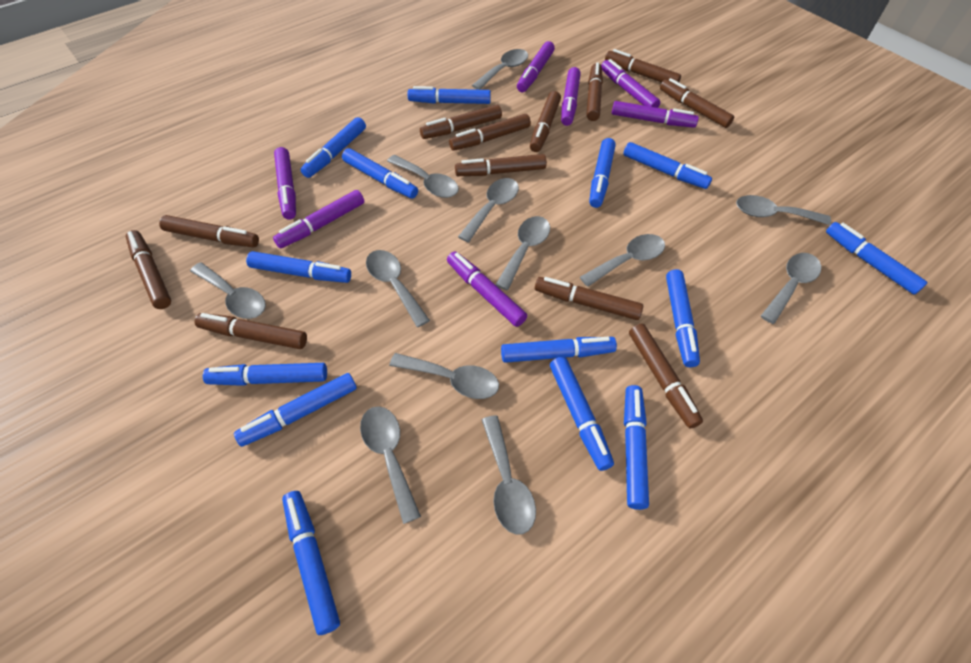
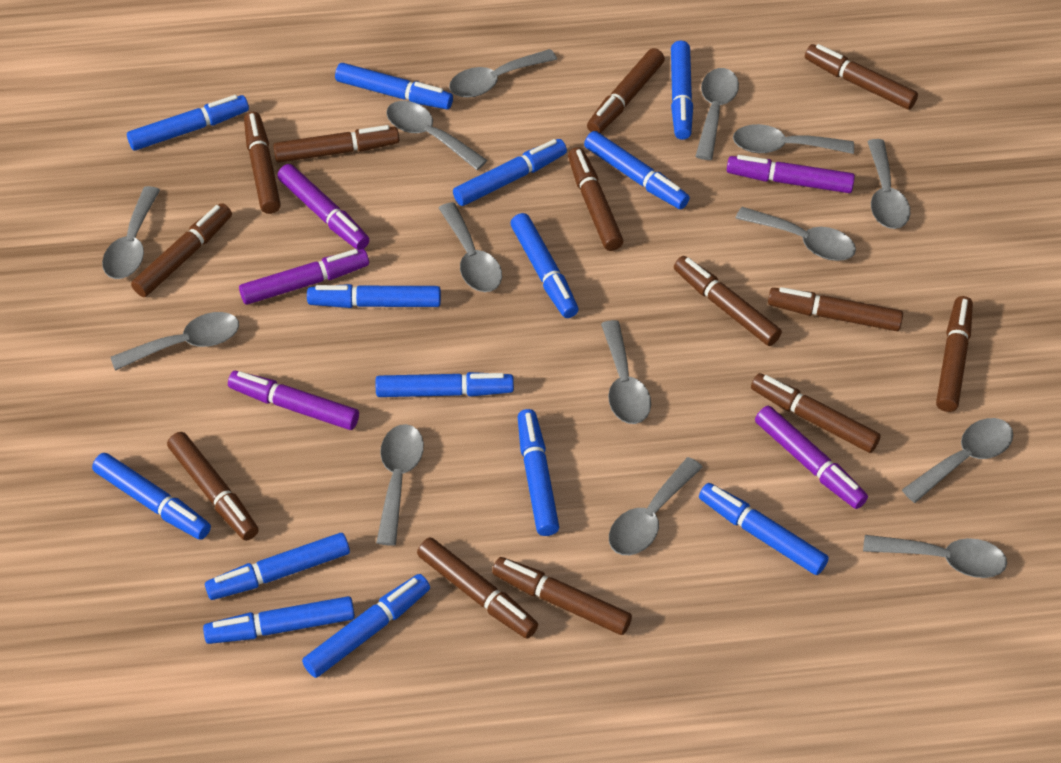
brown marker: [126,230,171,309] [159,215,259,247] [194,313,307,349] [420,105,502,139] [449,114,531,151] [455,154,547,176] [530,91,561,152] [535,277,643,320] [586,62,603,121] [605,49,681,83] [629,324,703,428] [660,78,734,128] = 12 -> [131,203,232,297] [167,432,259,541] [244,112,281,214] [273,125,399,163] [417,537,538,638] [492,557,632,635] [568,147,623,251] [587,48,665,133] [674,256,782,346] [751,373,881,453] [768,287,903,331] [805,44,918,110] [936,296,973,412] = 13
grey spoon: [190,262,266,319] [360,406,421,524] [366,250,430,327] [387,155,459,198] [389,353,499,399] [458,178,519,243] [472,49,528,90] [482,415,536,535] [495,216,550,290] [580,234,665,287] [736,195,831,225] [761,253,821,324] = 12 -> [102,186,160,279] [111,312,239,371] [376,424,424,546] [386,101,487,170] [439,202,502,292] [449,49,557,98] [601,320,651,424] [609,457,703,555] [695,68,739,160] [733,124,854,154] [735,207,856,261] [863,535,1007,578] [867,139,910,229] [902,418,1013,503] = 14
purple marker: [273,190,364,248] [274,147,296,219] [447,251,527,327] [517,41,555,92] [561,67,581,126] [601,59,660,108] [611,101,699,128] = 7 -> [228,371,359,430] [239,249,369,305] [278,164,370,250] [727,155,855,193] [755,406,868,509] = 5

